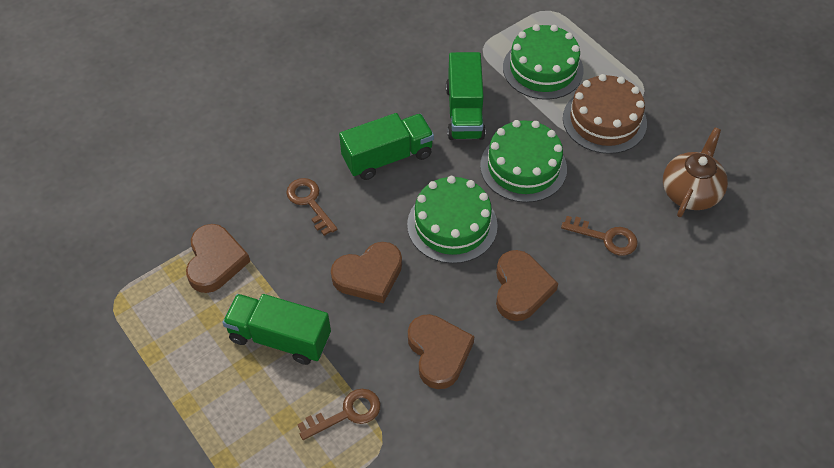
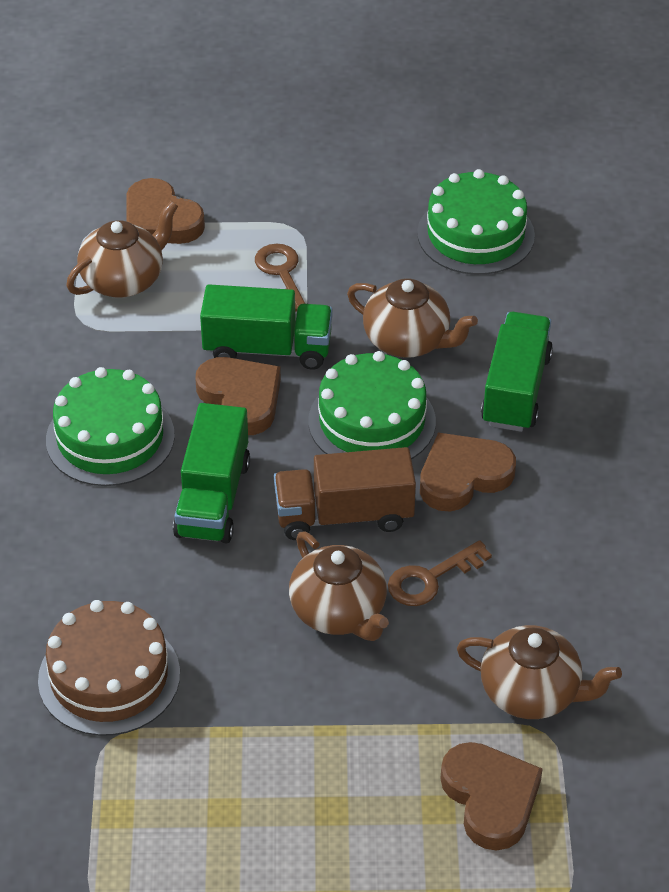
brown key: [286,178,337,236] [297,389,380,440] [561,216,637,256] = 3 -> [255,244,305,312] [388,540,492,606] = 2
brown teapot: [663,127,728,217] = 1 -> [66,201,178,298] [289,532,389,641] [347,278,478,358] [457,625,622,719] = 4
brown truck: none = 0 -> [274,447,416,540] = 1

